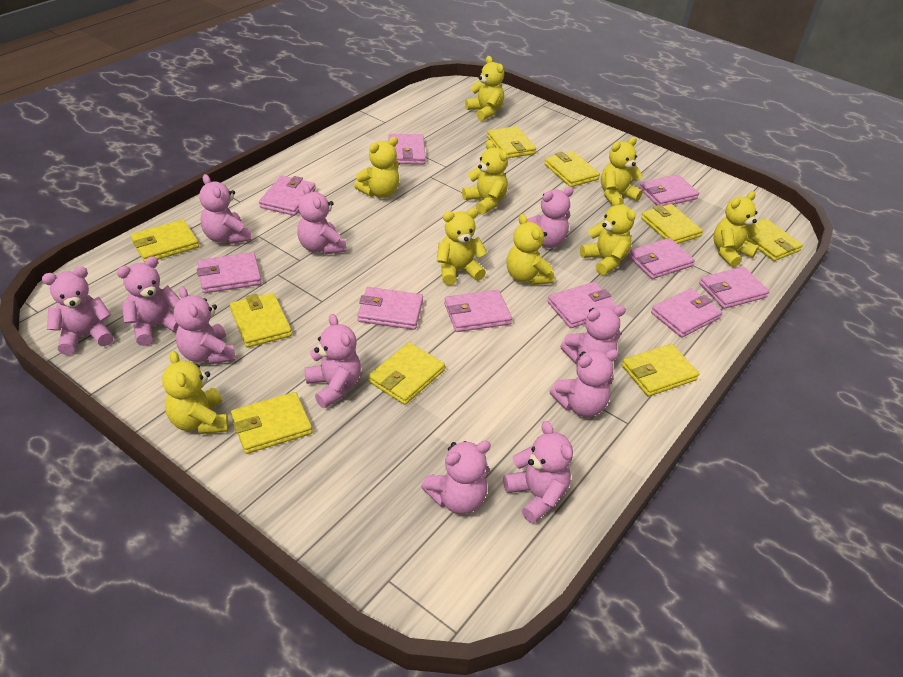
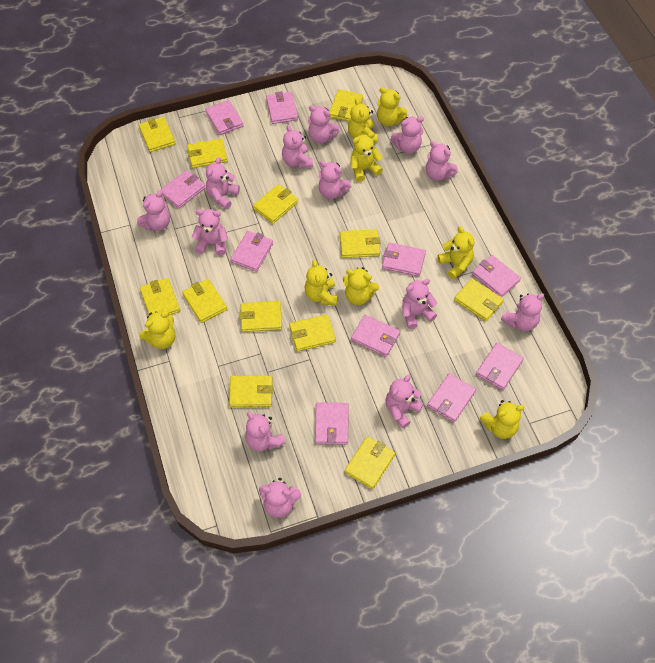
pink teddy bear: [42,266,113,355] [117,256,180,346] [174,286,235,365] [199,174,252,244] [297,184,346,255] [305,314,361,408] [421,440,491,514] [503,421,573,524] [527,187,574,248] [549,349,619,417] [560,305,626,364] = 11 -> [137,191,170,231] [192,209,228,256] [206,157,240,209] [245,412,285,451] [259,478,301,518] [282,125,313,169] [308,105,340,143] [318,161,351,199] [386,375,423,429] [390,116,424,154] [402,279,437,329] [426,141,458,181] [501,293,544,331] = 13
yellow teddy bear: [162,351,228,434] [354,137,399,198] [437,208,487,285] [462,140,508,214] [465,56,504,121] [507,214,554,285] [580,196,636,275] [601,137,643,205] [713,191,760,267] = 9 -> [139,311,175,349] [305,260,337,305] [343,267,379,305] [348,98,377,143] [351,132,383,182] [377,87,408,126] [437,226,474,279] [480,400,525,439] = 8
yellow wallet: [130,219,199,262] [230,293,292,348] [231,392,312,454] [368,342,445,405] [487,126,536,158] [544,151,600,187] [622,344,699,397] [641,204,703,244] [746,218,803,261] = 9 -> [139,117,175,152] [140,278,180,316] [182,279,227,323] [187,138,228,168] [229,375,273,407] [239,301,282,332] [253,184,298,223] [289,314,336,351] [329,89,363,121] [340,229,380,258] [345,437,395,489] [454,278,504,321] = 12

